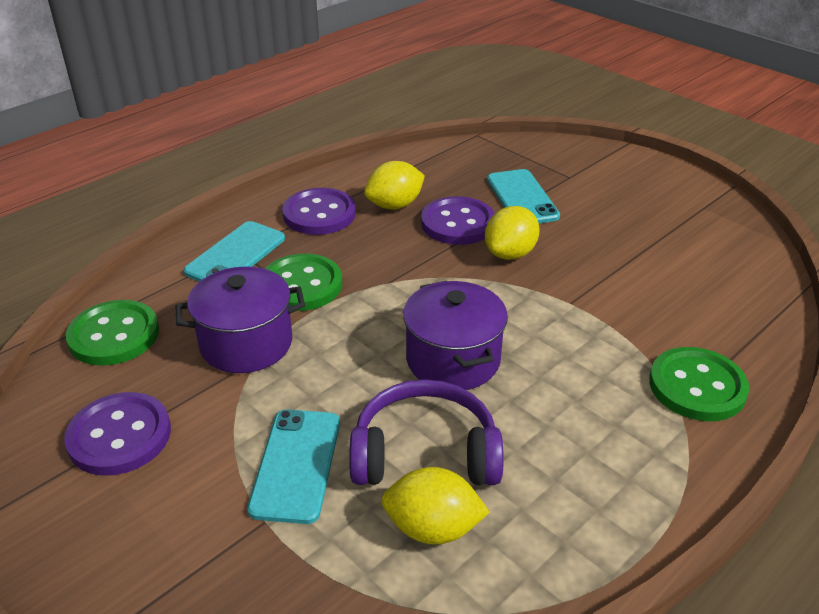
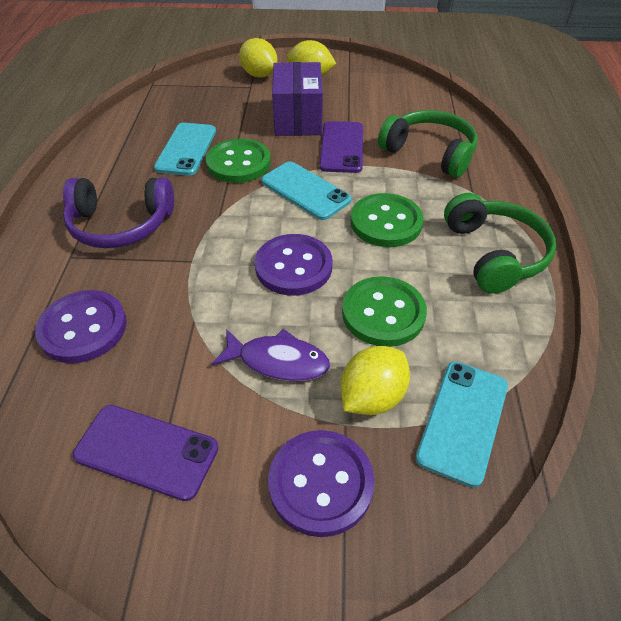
green headphones: none = 0 -> [378,110,477,178] [444,193,556,294] = 2
purple box: none = 0 -> [272,62,323,136] = 1
purple fish: none = 0 -> [212,329,330,381] = 1
purple phone: none = 0 -> [73,405,219,501] [319,121,363,173] = 2
purple pot: [175,266,305,373] [403,281,508,390] = 2 -> none = 0

